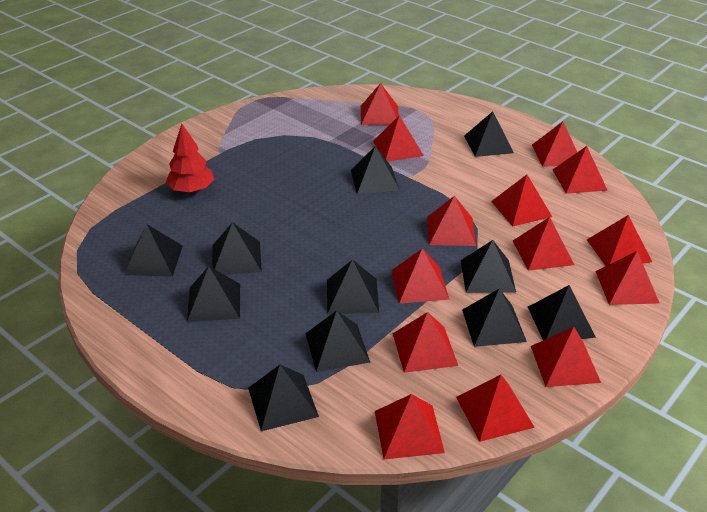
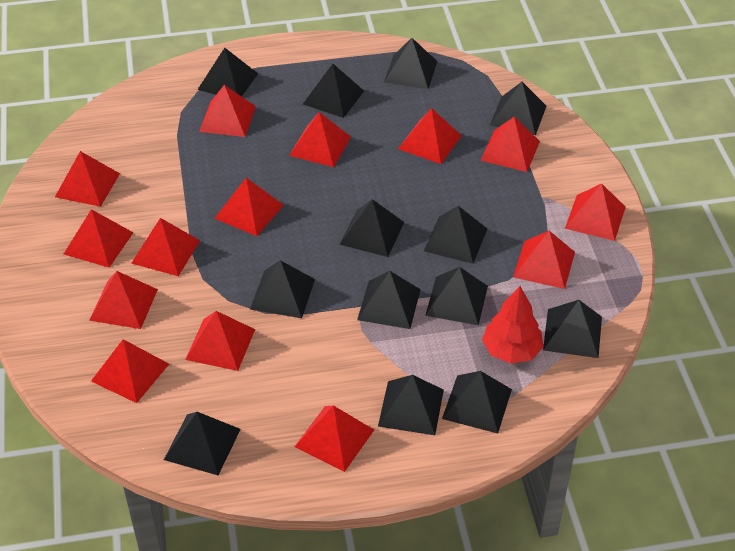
black pyramid: [124,224,183,277] [187,266,240,322] [212,222,262,275] [248,365,319,431] [305,310,370,372] [327,259,379,314] [351,146,400,194] [461,240,516,293] [462,289,527,347] [464,111,514,157] [528,285,596,340] = 11 -> [164,412,241,475] [197,48,258,97] [250,260,315,318] [303,64,364,118] [339,199,404,257] [357,271,421,329] [378,375,444,435] [384,38,437,89] [424,206,487,264] [425,267,488,325] [442,371,512,434] [490,82,546,135] [543,300,602,358] = 13

